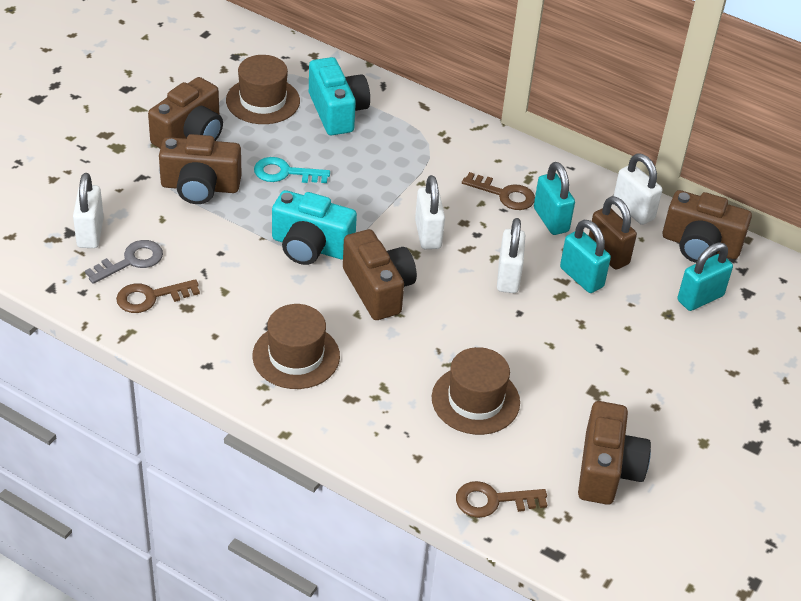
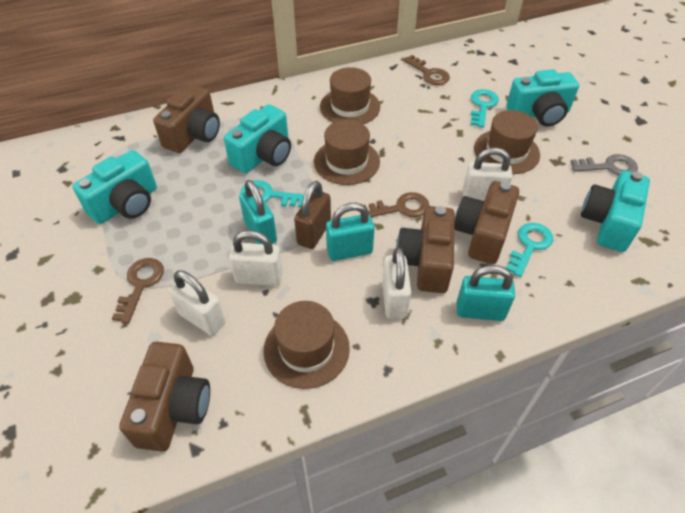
brown camera: [148,77,223,149] [159,134,242,204] [343,229,417,320] [578,401,651,505] [663,190,752,263] = 5 -> [119,342,210,452] [153,85,220,153] [396,206,455,293] [455,181,519,264] = 4
brown hat: [226,55,300,124] [252,304,340,389] [432,347,520,435] = 3 -> [263,301,350,389] [314,120,380,185] [320,67,380,124] [474,110,540,174] = 4
turquoise camera: [272,190,357,265] [309,57,370,135] = 2 -> [72,150,157,224] [224,104,291,173] [506,69,579,126] [581,171,650,252] = 4
turquoise key: [254,157,330,183] = 1 -> [240,180,304,207] [471,89,499,128] [506,223,553,277] = 3

